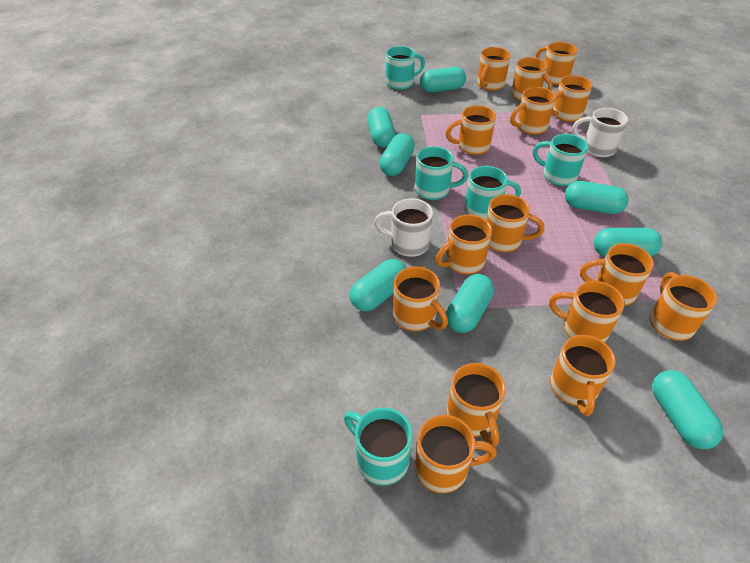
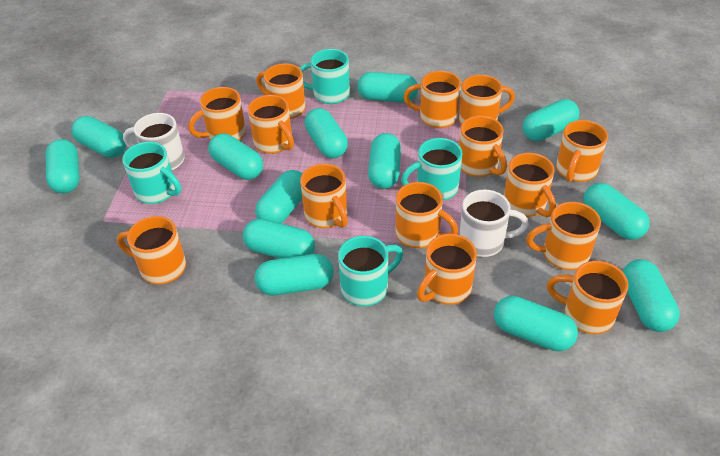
orange mug: [393,266,448,331] [415,415,497,493] [436,214,492,274] [446,105,496,155] [446,363,506,447] [477,47,511,91] [486,194,544,252] [510,87,556,135] [511,57,552,101] [536,42,577,85] [549,281,625,342] [550,335,616,416] [552,75,592,122] [580,243,654,306] [649,272,717,341] = 15 -> [117,216,186,284] [188,87,246,140] [248,95,294,154] [256,63,306,119] [300,164,348,228] [395,182,458,248] [403,71,461,128] [417,234,477,305] [459,75,515,125] [459,116,507,177] [504,153,556,217] [526,202,601,270] [547,261,629,334] [556,120,608,182] = 14
turquoise capsule: [350,259,406,311] [367,107,395,147] [379,133,415,176] [420,67,466,92] [446,274,494,333] [565,181,629,214] [594,228,662,257] [652,370,723,449] = 8 -> [46,139,80,193] [71,116,126,158] [208,133,263,180] [243,219,315,259] [255,170,302,224] [255,254,334,295] [305,108,348,158] [357,72,418,102] [368,133,401,189] [494,296,578,351] [523,99,579,141] [584,183,650,240] [623,259,680,332] = 13
turquoise mug: [344,408,413,486] [386,46,425,90] [415,146,468,200] [464,166,521,220] [533,134,588,186] = 5 -> [122,142,181,204] [299,49,350,104] [338,236,403,306] [401,138,463,200] = 4

